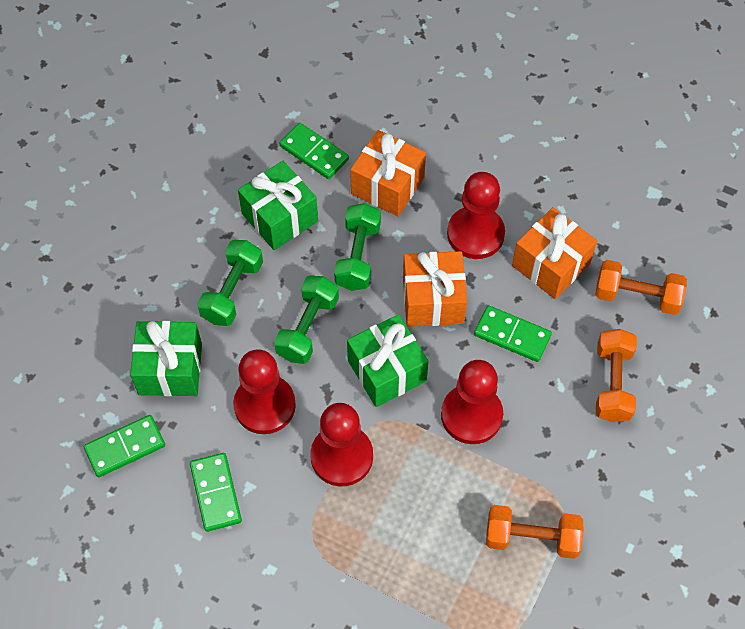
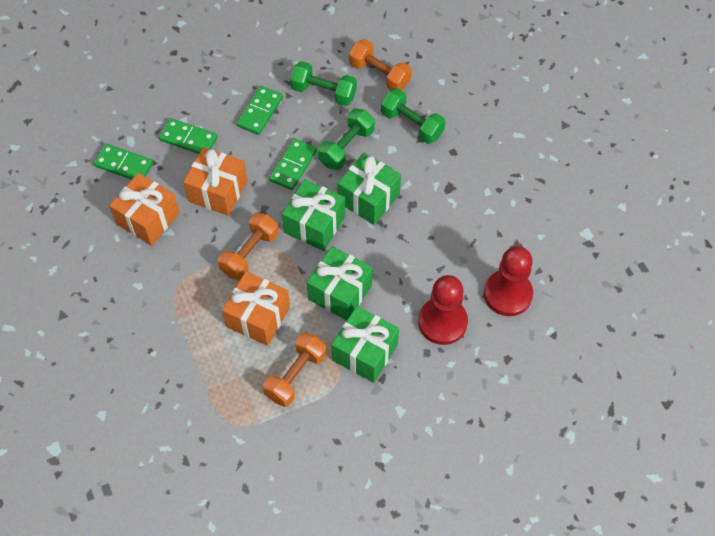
green gift: [130,321,202,396] [238,161,318,250] [347,314,428,407] = 3 -> [282,179,345,251] [307,246,373,320] [332,306,399,383] [337,152,401,225] = 4
red pawn: [233,349,296,434] [310,403,373,486] [441,360,503,444] [447,172,505,259] = 4 -> [418,275,468,345] [484,246,533,316] = 2

